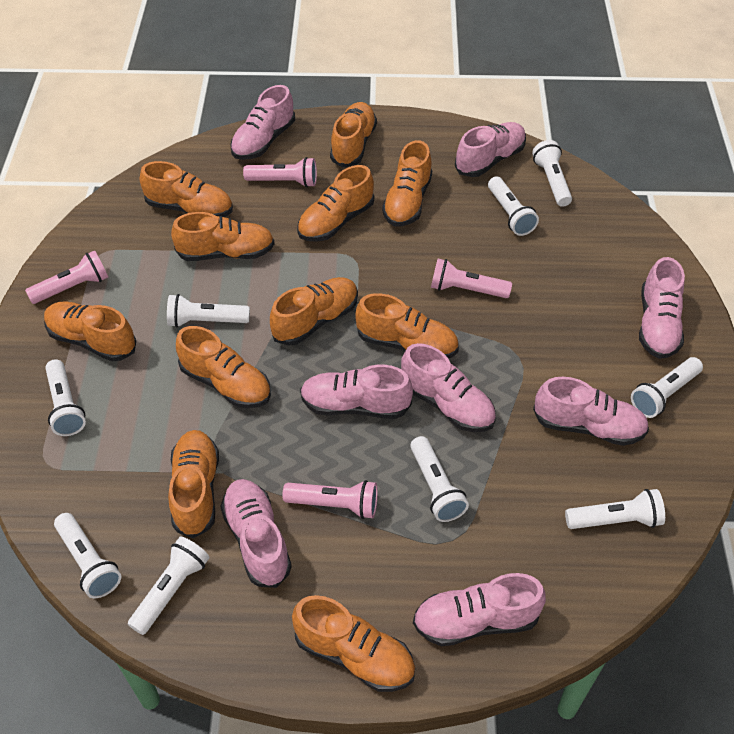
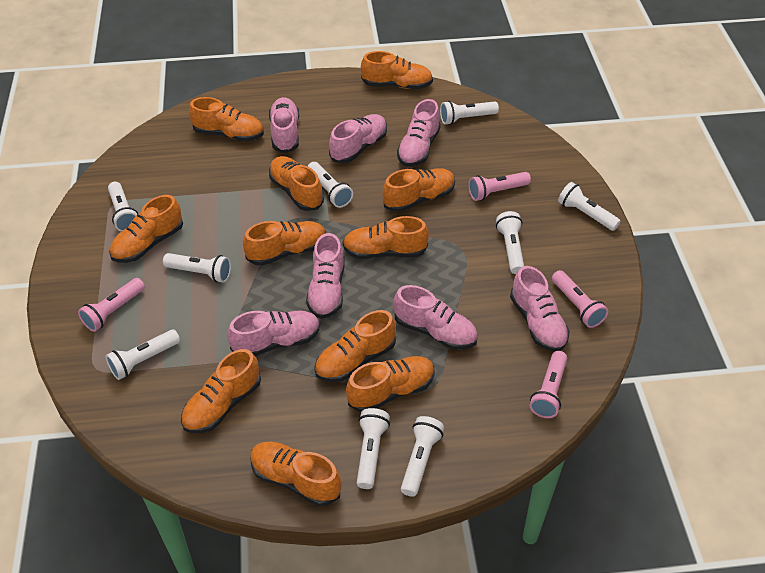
pink shoe: [220,479,292,588] [230,85,295,160] [300,365,413,419] [401,343,496,432] [413,573,546,646] [455,122,526,177] [533,377,649,446] [639,257,685,359] = 8 -> [228,311,320,356] [269,97,299,153] [306,233,345,319] [329,114,387,163] [393,285,478,350] [397,99,441,167] [510,266,569,352] = 7

